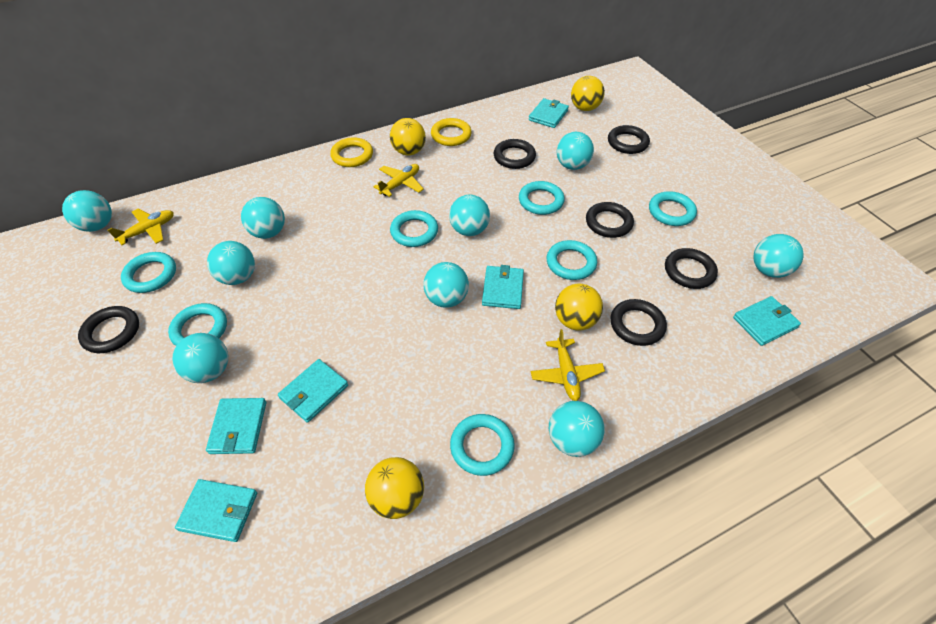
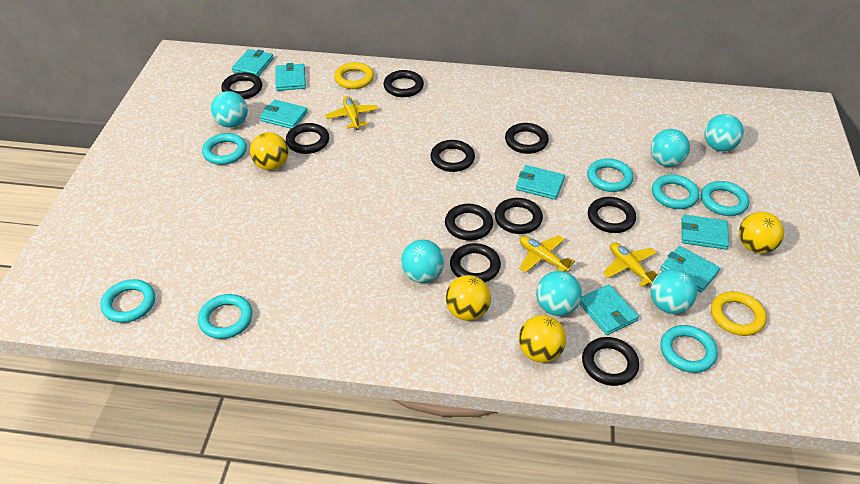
black ring: [78,306,139,353] [494,139,536,169] [586,202,634,238] [608,125,650,154] [611,299,667,346] [665,248,718,289] = 6 -> [221,72,262,99] [286,123,329,154] [384,70,424,97] [430,140,475,172] [445,204,493,241] [450,243,501,282] [495,198,543,234] [505,123,549,154] [582,337,639,386] [588,197,636,233] = 10
turquoise ball: [62,190,112,232] [172,333,228,383] [207,241,255,285] [241,197,285,239] [423,262,469,308] [449,195,490,236] [549,401,605,457] [557,132,594,170] [753,234,804,278] = 9 -> [211,91,248,128] [401,240,444,283] [536,271,582,316] [650,269,698,314] [651,129,690,167] [704,114,744,151] = 6
turquoise wallet: [175,479,257,542] [206,398,266,454] [278,359,348,423] [482,265,524,309] [529,98,569,128] [733,296,801,346] = 6 -> [232,49,274,76] [260,100,308,129] [275,63,306,91] [516,165,565,200] [580,284,639,335] [660,246,720,293] [682,214,729,250] = 7

